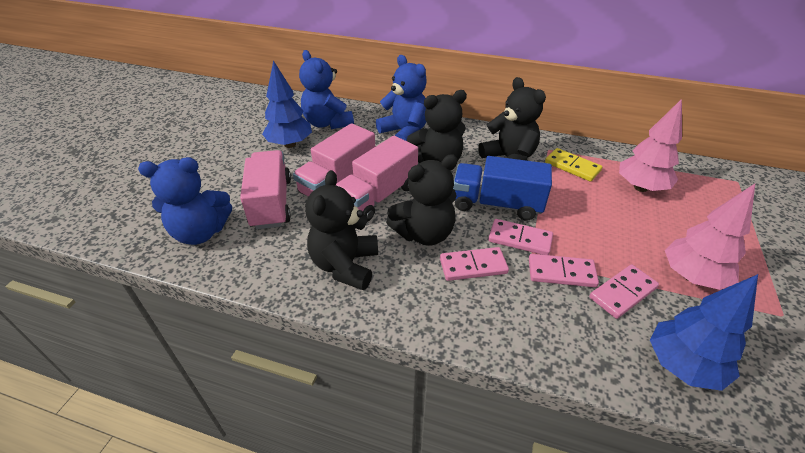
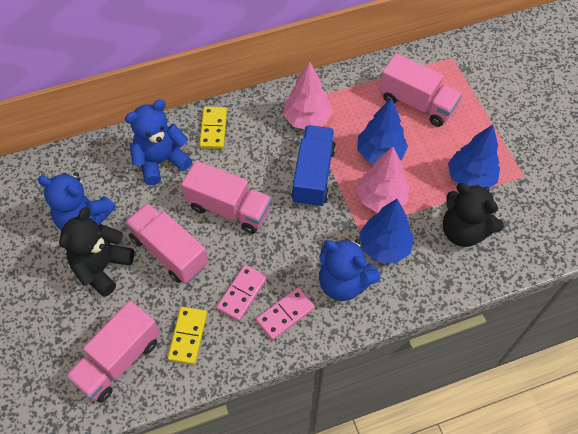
black teddy bear: [305,170,378,290] [386,154,458,246] [407,90,467,163] [478,77,546,161] = 4 -> [59,207,134,297] [443,183,504,247] = 2
blue tree: [262,60,312,148] [650,274,758,391] = 2 -> [357,98,408,164] [359,199,414,264] [448,124,500,188] = 3
pink domino: [440,247,509,281] [488,219,553,255] [529,254,599,287] [590,264,659,319] = 4 -> [217,265,267,321] [256,287,315,340] = 2
pink truck: [240,150,291,229] [293,123,375,197] [336,136,418,222] = 3 -> [66,301,160,403] [125,203,208,284] [181,161,272,234] [379,53,462,127] = 4
yellow domino: [545,148,602,182] = 1 -> [168,307,207,365] [199,107,227,149] = 2

